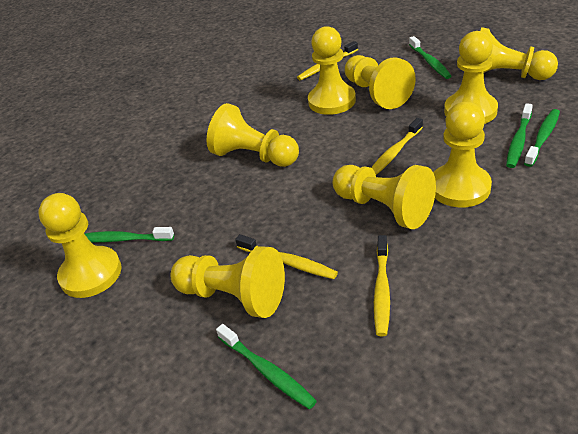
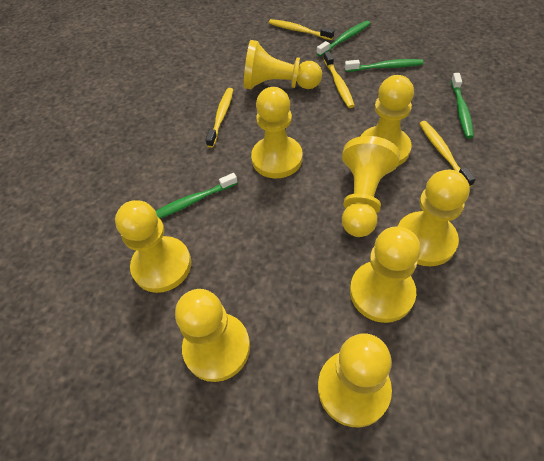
green toothbrush: [84,227,174,242] [216,324,317,409] [409,36,451,79] [506,103,533,168] [524,109,560,167] = 5 -> [156,173,238,218] [317,21,370,56] [345,59,424,72] [451,73,474,139] = 4

